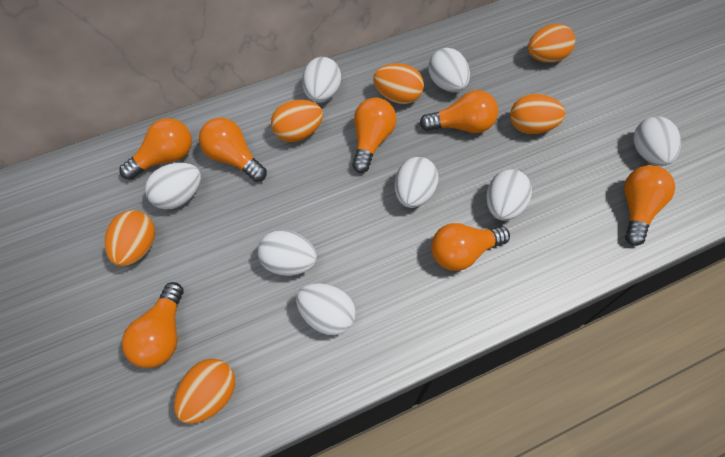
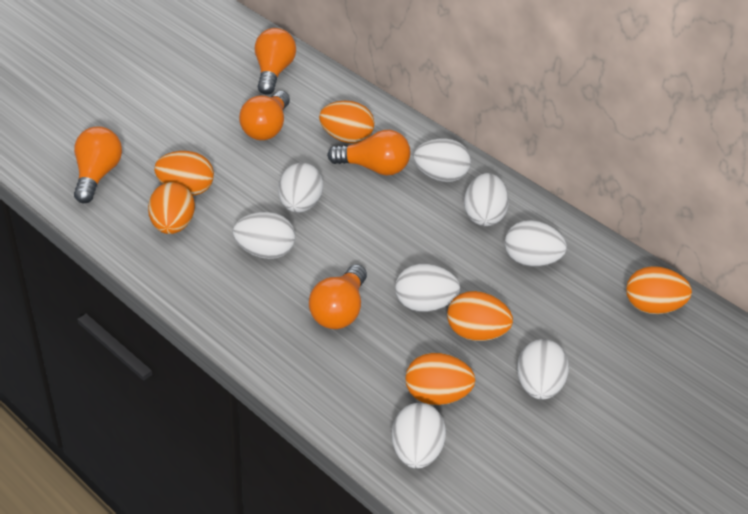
orange light bulb: [119,118,192,180] [122,282,184,368] [199,118,267,182] [352,97,396,173] [420,90,498,133] [431,223,510,271] [624,165,675,246] = 7 -> [74,126,122,203] [239,91,290,140] [255,28,296,94] [309,264,367,329] [327,130,410,176] = 5

